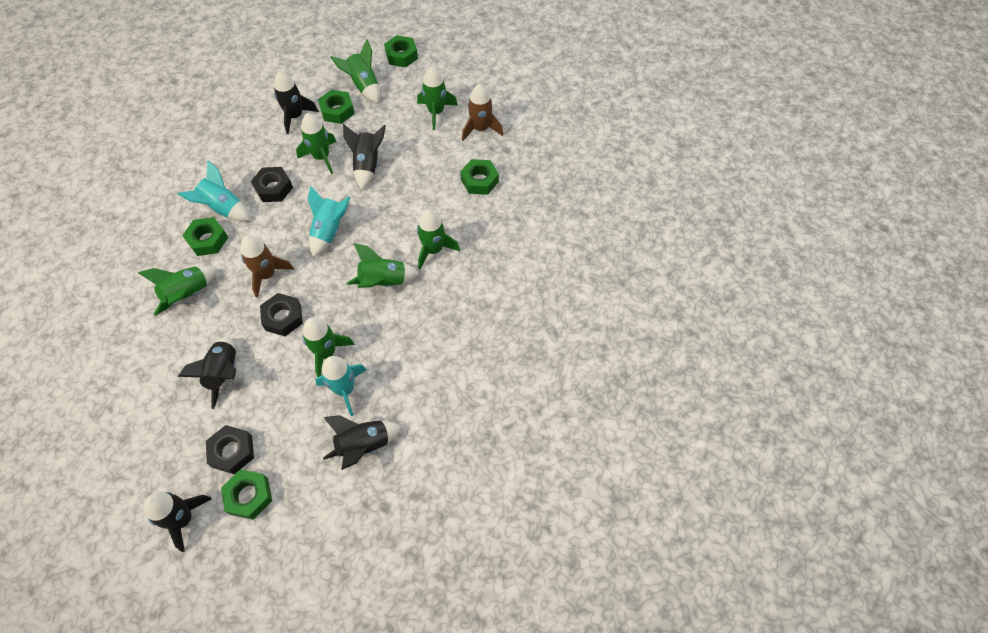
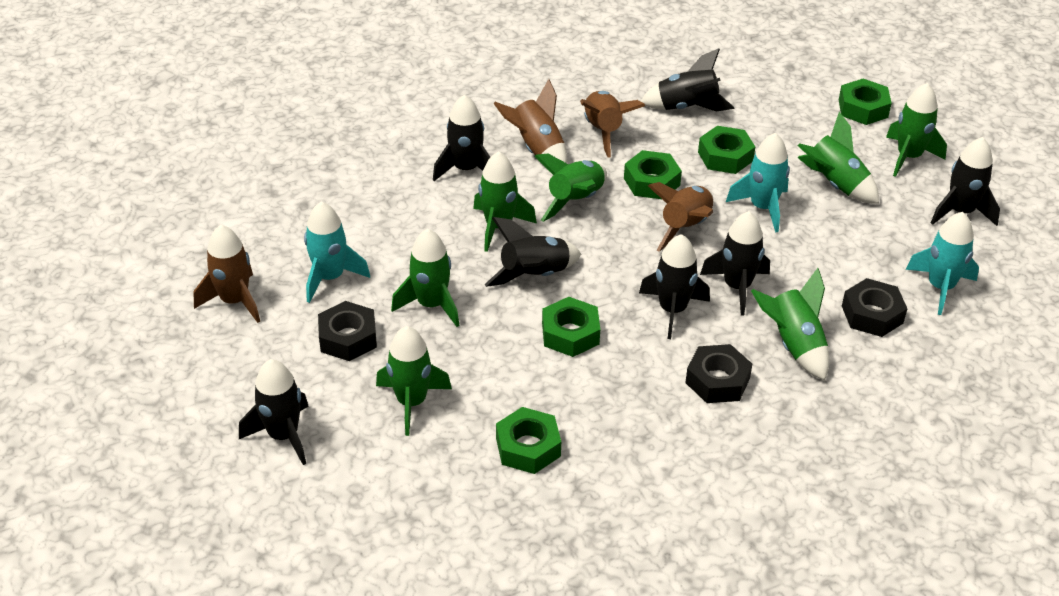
black rocket: [144,492,212,552] [178,337,236,409] [274,71,319,134] [323,415,402,470] [343,124,386,190] = 5 -> [239,359,309,465] [433,95,490,181] [485,217,581,287] [639,234,710,339] [641,48,734,112] [700,211,770,315] [931,137,1000,226] = 7
brown rocket: [241,236,294,298] [462,84,503,141] = 2 -> [193,225,260,323] [493,79,567,163] [580,91,645,157] [648,182,713,252] = 4

